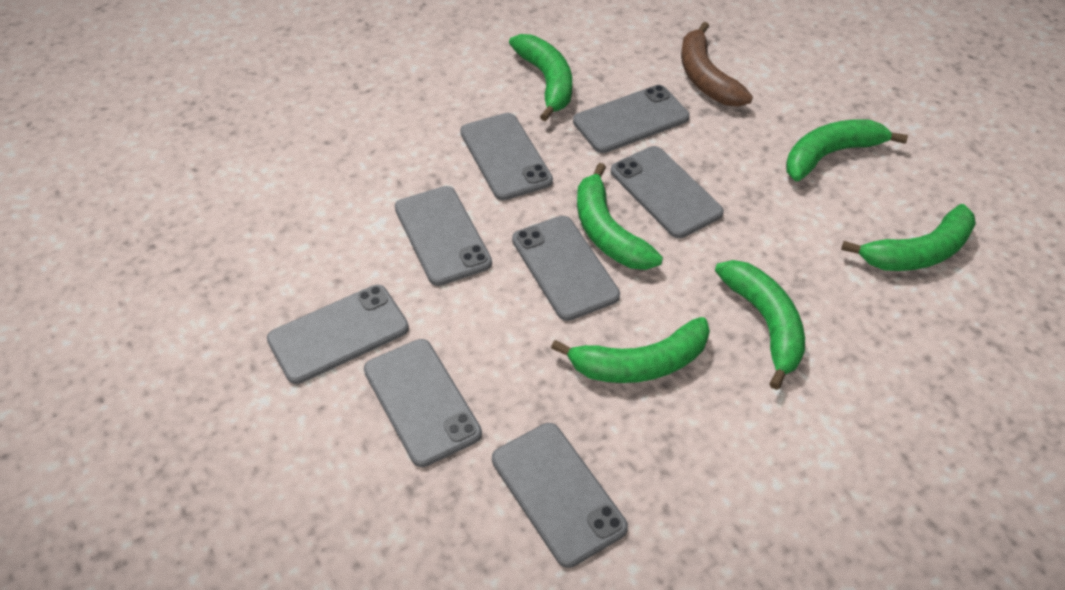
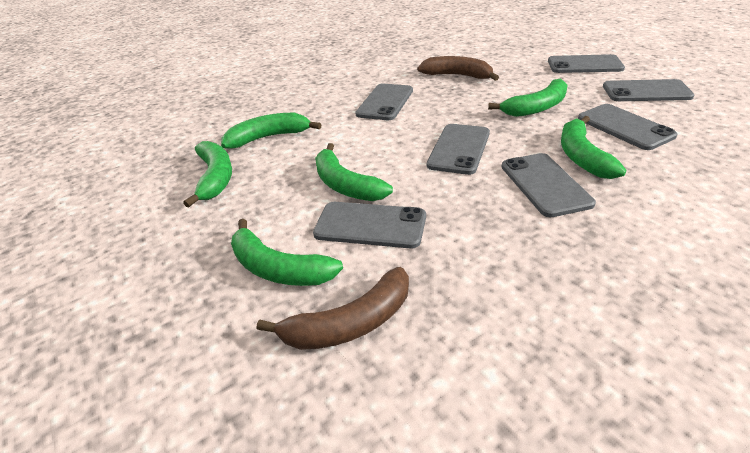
brown banana: [681,22,753,107] = 1 -> [257,267,409,350] [417,56,499,81] = 2
grey phone: [267,285,409,384] [364,339,482,467] [395,186,492,286] [460,113,553,200] [492,423,628,568] [512,216,620,321] [573,85,690,153] [611,146,724,238] = 8 -> [313,202,426,248] [355,84,413,120] [427,124,490,175] [502,153,596,217] [548,54,625,73] [578,104,678,150] [603,79,694,101] = 7

